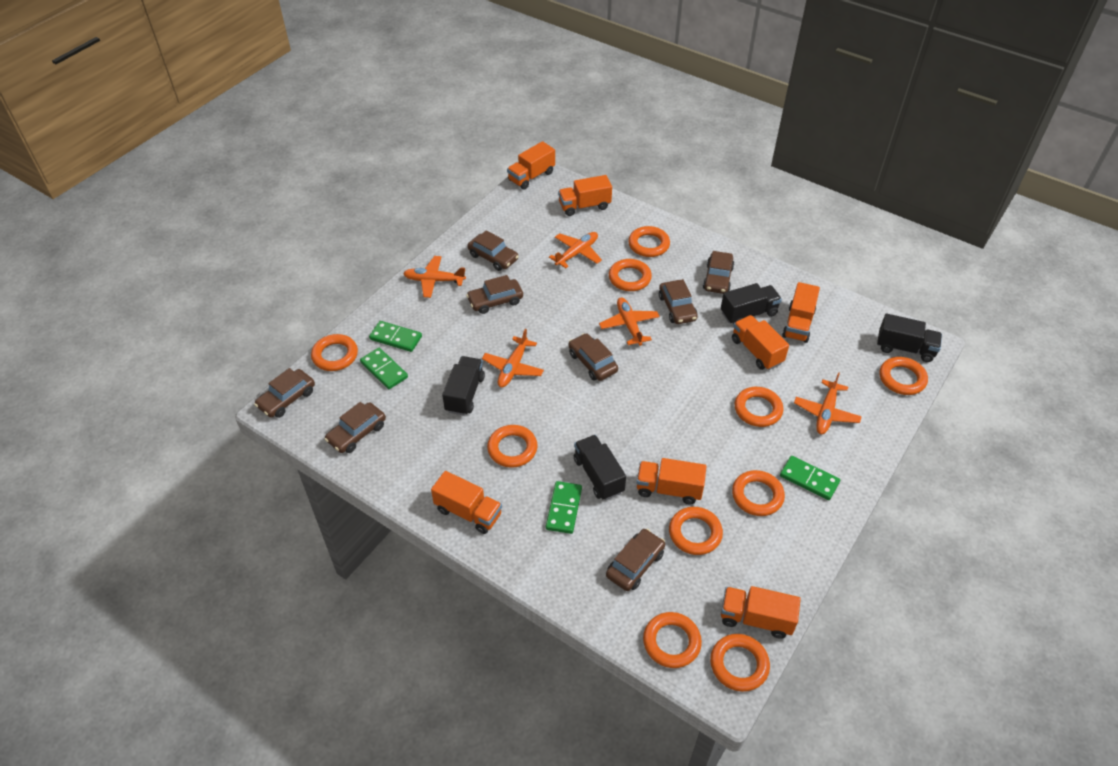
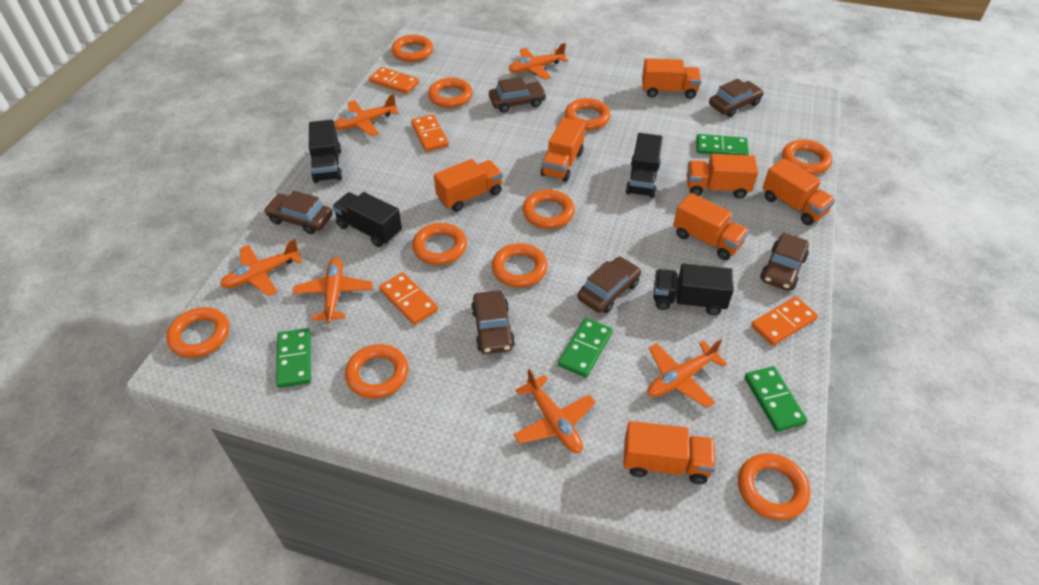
brown car: [254,368,315,418] [325,402,386,453] [466,275,523,314] [467,230,519,271] [568,333,618,381] [606,529,665,591] [659,279,698,324] [703,251,734,294] = 8 -> [264,191,333,234] [471,290,515,354] [489,77,547,113] [578,257,641,313] [709,79,764,117] [760,233,809,291] = 6
orange domino: none = 0 -> [369,67,419,94] [379,272,438,325] [411,114,449,152] [751,297,818,346] = 4
orange plane: [403,256,466,298] [482,329,544,387] [549,232,602,268] [599,297,660,346] [794,372,862,434] = 5 -> [220,239,302,297] [293,257,373,323] [334,94,399,136] [508,43,568,80] [514,369,596,453] [647,339,727,408] = 6

